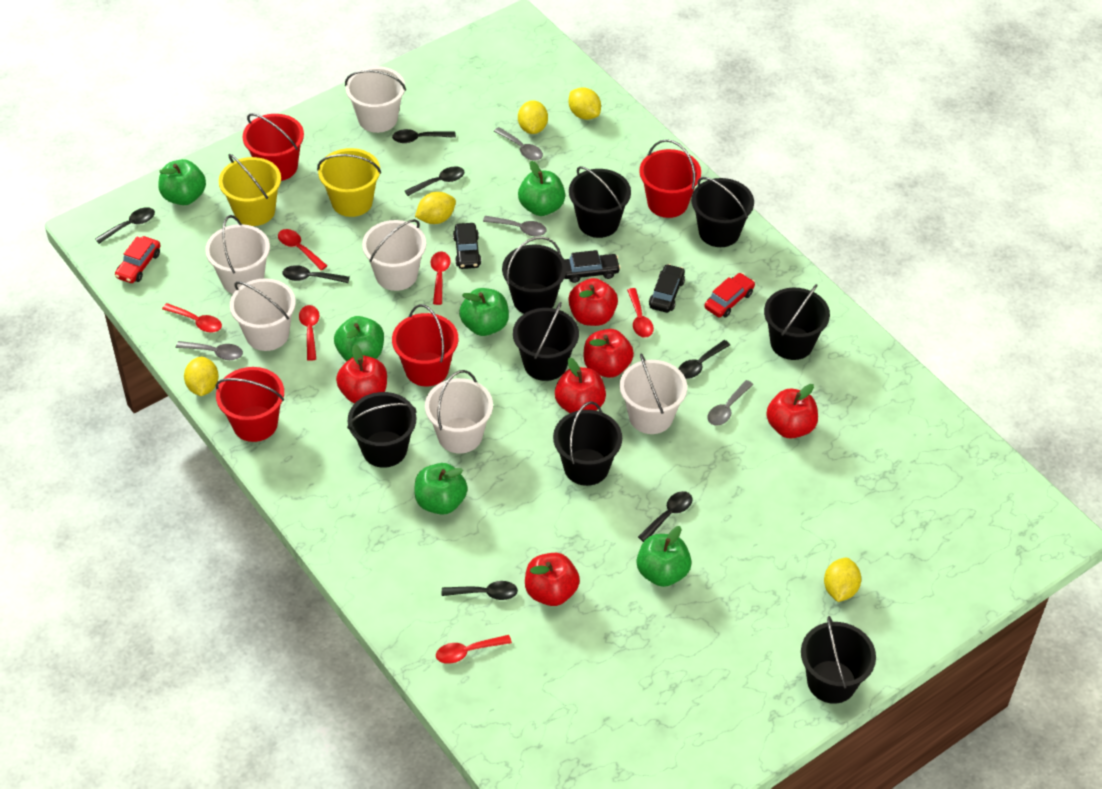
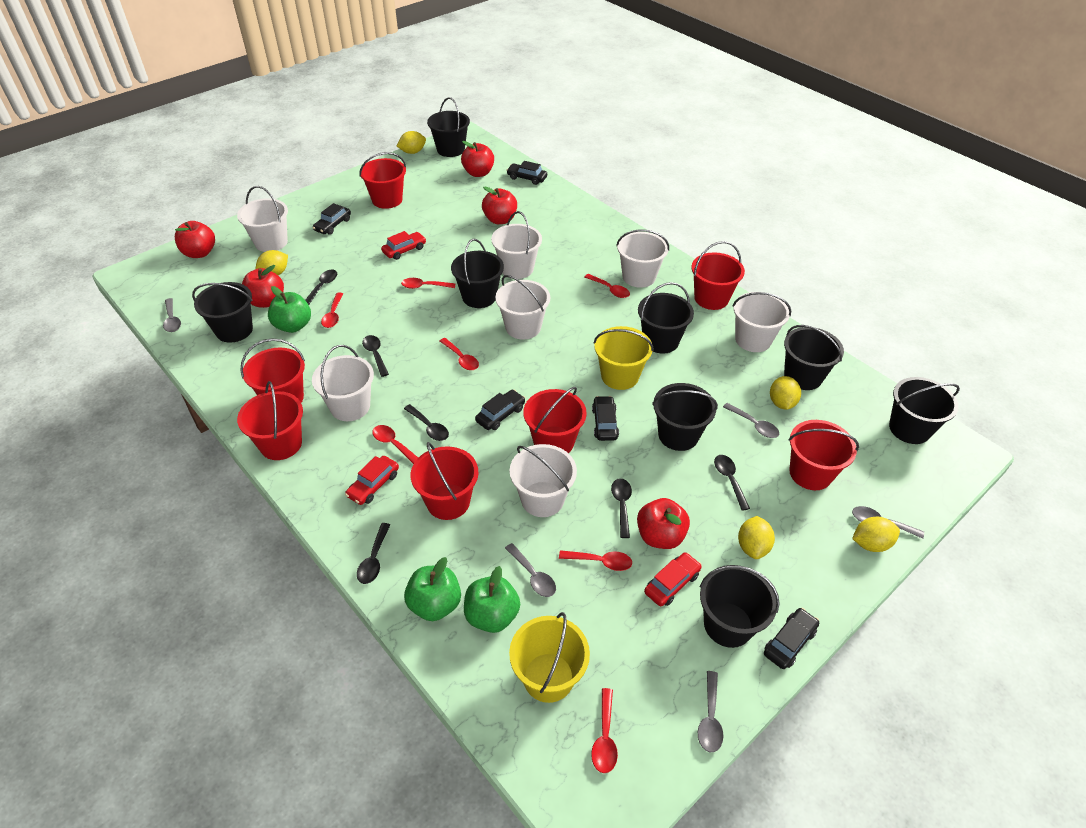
black car: [453,223,481,269] [564,250,621,283] [649,264,685,313] = 3 -> [313,203,351,235] [475,390,525,430] [506,161,547,185] [592,396,619,441] [764,608,819,669] = 5
black spoon: [95,207,155,244] [283,265,350,283] [392,129,456,143] [405,166,464,196] [442,581,518,600] [638,491,693,542] [678,340,730,379] = 7 -> [305,269,337,305] [357,523,390,584] [362,335,389,377] [404,404,449,441] [611,478,632,538] [714,455,750,511] = 6
green apple: [158,159,206,205] [334,316,384,361] [415,463,468,515] [459,288,509,336] [518,161,565,216] [637,526,692,587] = 6 -> [268,286,311,333] [404,557,461,621] [464,566,520,633] = 3
grey spoon: [176,341,243,360] [483,216,547,236] [494,127,543,161] [707,380,753,426] = 4 -> [163,298,181,332] [505,543,556,597] [698,671,724,752] [723,403,779,438] [852,506,924,539] = 5
red apple: [336,345,387,404] [525,553,580,606] [555,358,606,413] [568,278,618,326] [584,329,634,378] [766,384,818,439] = 6 -> [175,221,215,258] [242,265,284,308] [461,141,494,177] [482,186,517,224] [637,498,690,549] = 5
red bucket: [215,367,284,442] [243,113,304,181] [392,304,458,386] [639,139,701,218] = 4 -> [237,381,303,460] [240,338,305,403] [359,152,406,209] [411,442,479,520] [523,387,587,453] [691,241,745,310] [789,420,859,490] = 7
red car: [115,236,160,283] [704,273,755,317] = 2 -> [345,456,399,505] [381,231,426,260] [644,552,702,606] = 3
red spoon: [162,303,222,333] [278,229,327,270] [299,305,319,361] [431,251,451,305] [436,635,512,664] [627,288,654,337] = 6 -> [321,293,343,328] [372,425,418,464] [401,278,456,289] [440,338,479,370] [559,550,632,571] [585,274,630,298] [591,688,618,773] = 7
white bucket: [205,215,270,294] [230,278,296,351] [345,66,406,133] [362,219,426,291] [425,370,493,453] [620,353,687,434] = 6 -> [237,186,288,252] [312,345,374,421] [491,211,542,279] [495,275,550,340] [510,444,577,517] [616,230,669,288] [733,292,791,352] = 7

